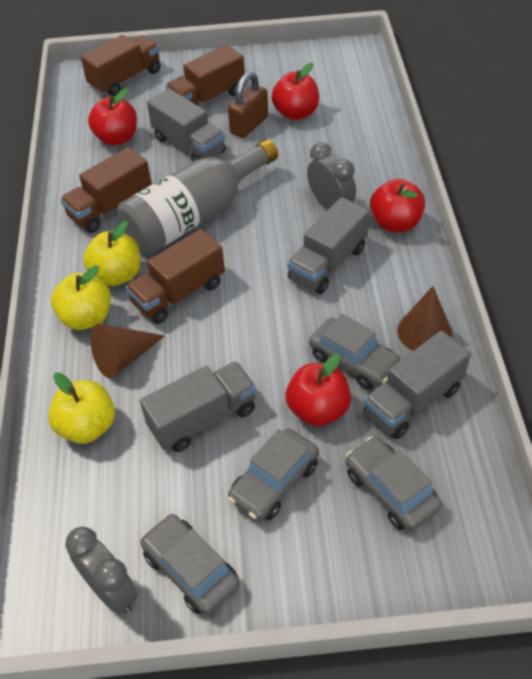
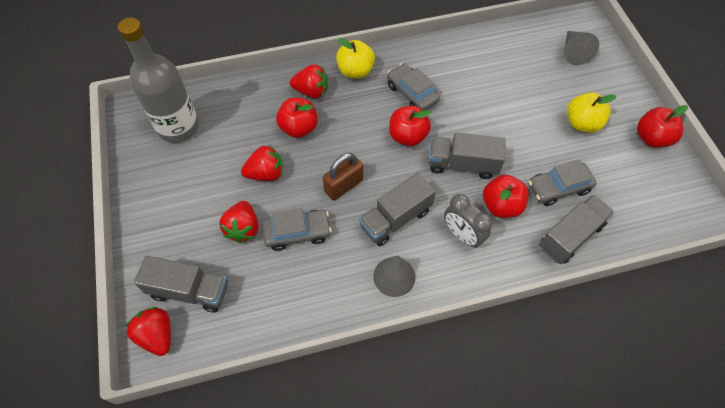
brown cone: [91,324,165,378] [398,286,452,351] = 2 -> none = 0
brown truck: [60,147,152,233] [81,35,160,96] [126,229,225,324] [165,45,245,106] = 4 -> none = 0
grey car: [140,514,240,615] [228,429,319,521] [309,314,401,390] [346,436,442,531] = 4 -> [262,208,332,251] [387,63,440,111] [529,159,596,206] = 3
grey clock: [65,527,138,613] [307,142,356,209] = 2 -> [444,194,492,248] = 1
grey cone: none = 0 -> [373,255,415,297] [564,31,599,65] = 2
red strawberry: none = 0 -> [125,307,171,356] [220,201,258,243] [241,145,283,181] [290,64,328,98] = 4
yellow apple: [48,372,115,444] [51,265,111,330] [83,221,140,286] = 3 -> [336,38,375,79] [567,92,617,133] = 2

